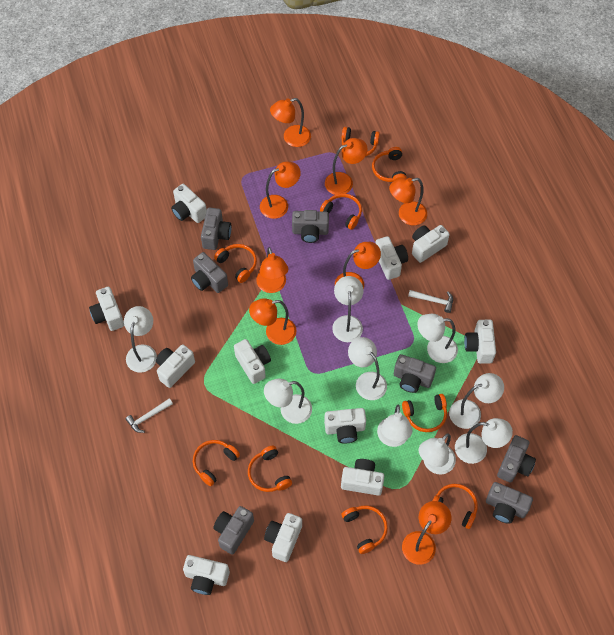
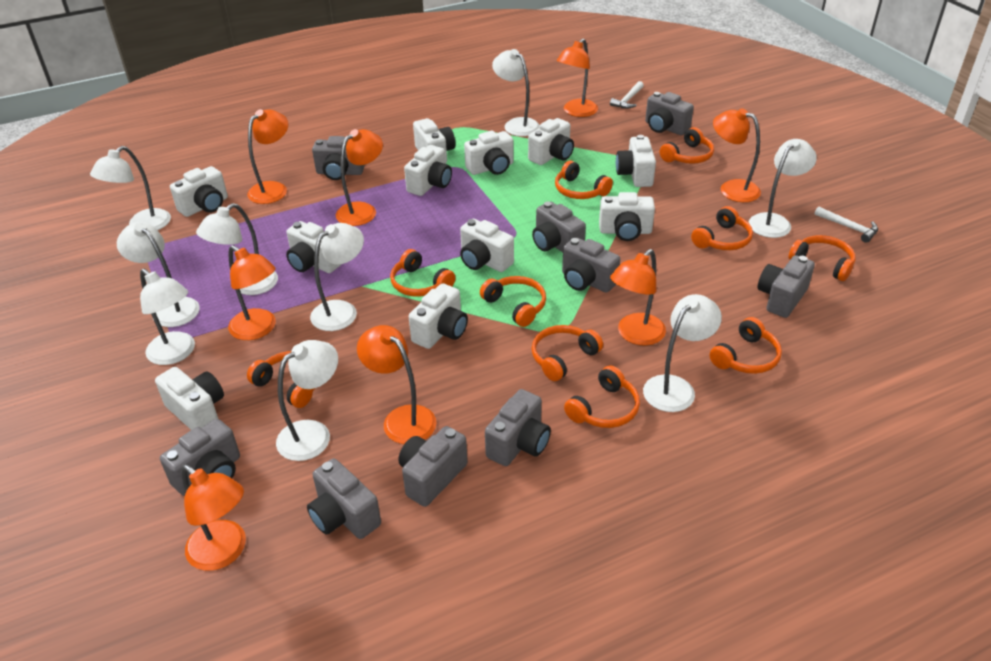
grey camera: [191,252,228,293] [201,208,231,250] [213,506,254,554] [292,210,329,243] [394,354,436,393] [486,482,533,524] [497,435,536,483] = 7 -> [160,419,240,496] [307,458,381,539] [312,136,365,180] [398,426,468,507] [485,389,551,466] [532,201,586,252] [562,237,620,293] [645,92,694,135] [758,255,815,318] = 9
orange headphones: [193,440,240,486] [214,244,257,283] [248,446,292,492] [320,193,362,230] [342,127,380,156] [342,506,388,554] [372,147,407,182] [402,394,447,432] [433,484,478,529] = 9 -> [247,351,315,408] [390,249,456,297] [480,276,546,327] [532,325,603,381] [555,161,613,199] [564,365,640,428] [660,127,714,164] [691,206,753,250] [710,317,782,374] [789,235,855,281] = 10

